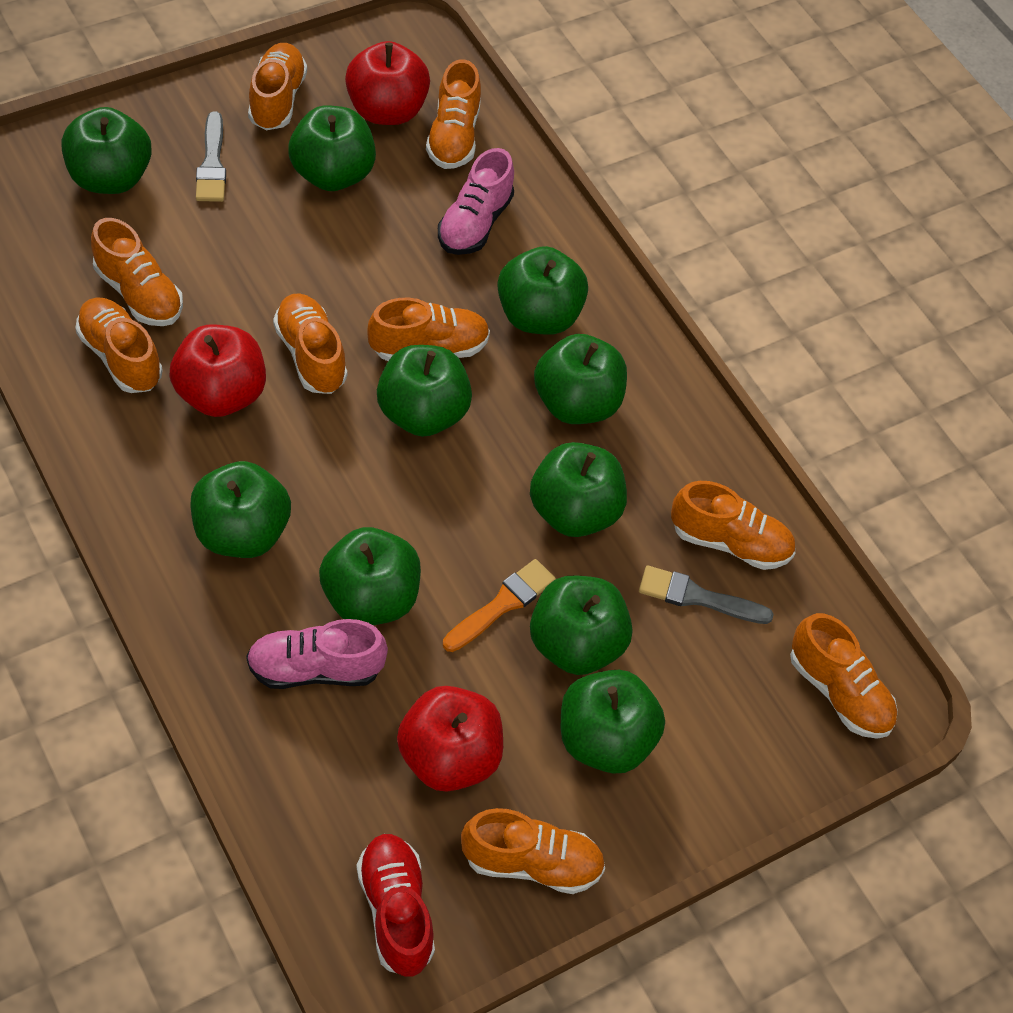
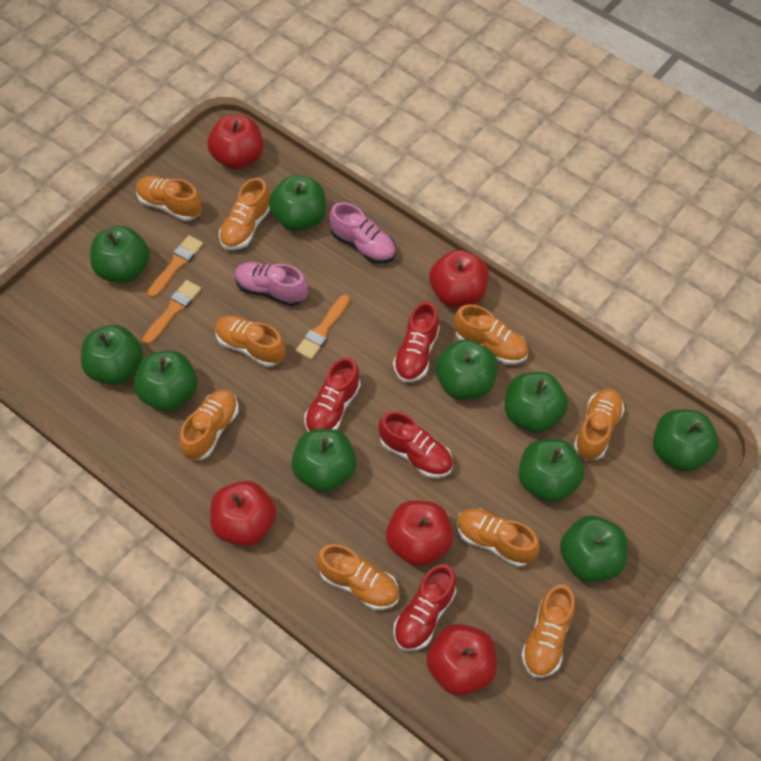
grey brush: [196,111,226,202] [639,565,774,624] = 2 -> none = 0
orange brush: [443,559,556,652] = 1 -> [143,280,201,345] [147,235,203,298] [296,295,350,360] = 3
red apple: [170,324,266,417] [345,41,430,125] [397,686,503,792] = 3 -> [208,115,263,170] [210,481,276,546] [386,500,453,566] [426,624,497,696] [429,250,489,307] = 5
red shoe: [357,834,435,976] = 1 -> [305,357,361,432] [378,411,453,478] [393,302,440,382] [393,564,456,651] = 4

